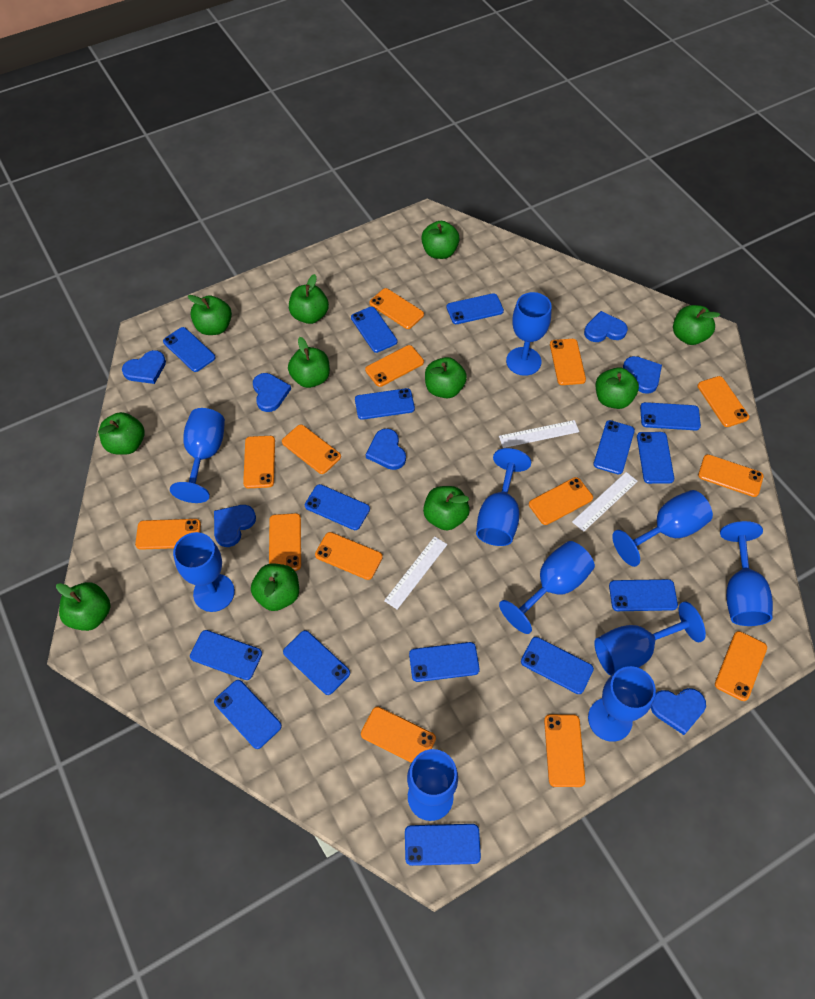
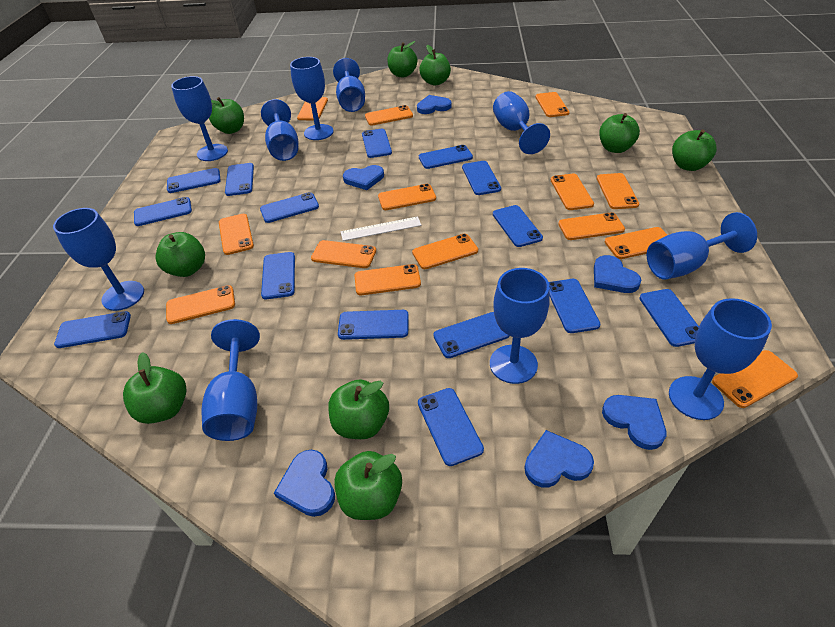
blue heart: [122,350,166,384] [214,505,256,547] [253,373,291,412] [366,428,406,470] [584,311,628,342] [623,356,662,394] [651,688,706,735] = 7 -> [274,450,335,517] [343,165,384,190] [417,95,452,114] [524,430,594,488] [594,255,641,293] [602,395,666,450] = 6
green apple: [56,582,111,631] [98,412,144,455] [188,295,232,335] [251,564,299,611] [288,337,330,388] [289,274,329,324] [421,221,460,259] [423,486,470,530] [425,357,467,398] [596,367,639,409] [673,305,720,345] = 11 -> [123,352,187,424] [156,232,205,277] [209,97,244,134] [328,379,389,439] [334,451,402,520] [387,41,417,77] [419,45,451,86] [599,113,640,153] [672,129,717,171] = 9
white ruler: [384,536,447,610] [499,420,579,448] [572,472,638,532] = 3 -> [341,217,421,241] = 1

